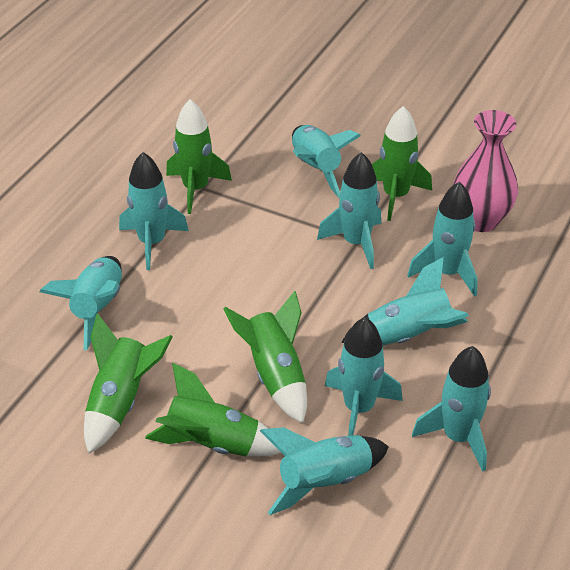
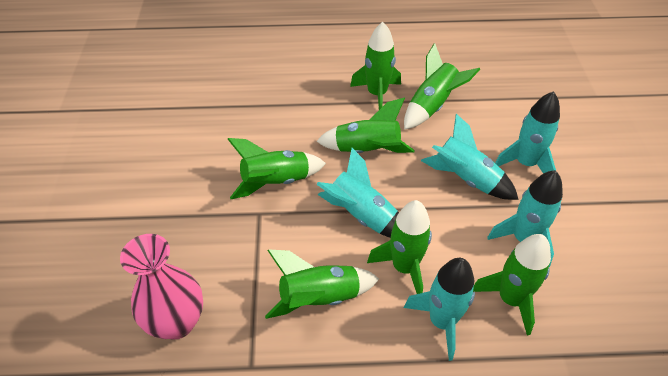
green rocket: [84,314,173,453] [145,363,281,457] [166,99,232,214] [223,291,307,424] [372,106,432,221] = 5 -> [228,138,326,199] [265,249,379,319] [316,98,415,153] [350,22,401,110] [367,200,432,294] [404,43,480,130] [473,234,551,336] = 7
turquoise rocket: [40,256,122,350] [119,152,189,270] [260,427,389,515] [292,125,361,198] [317,152,381,269] [325,317,403,436] [341,257,468,345] [407,182,477,297] [412,346,491,472] = 9 -> [316,148,399,238] [404,258,475,361] [421,114,519,200] [487,170,563,267] [495,91,560,174] = 5

